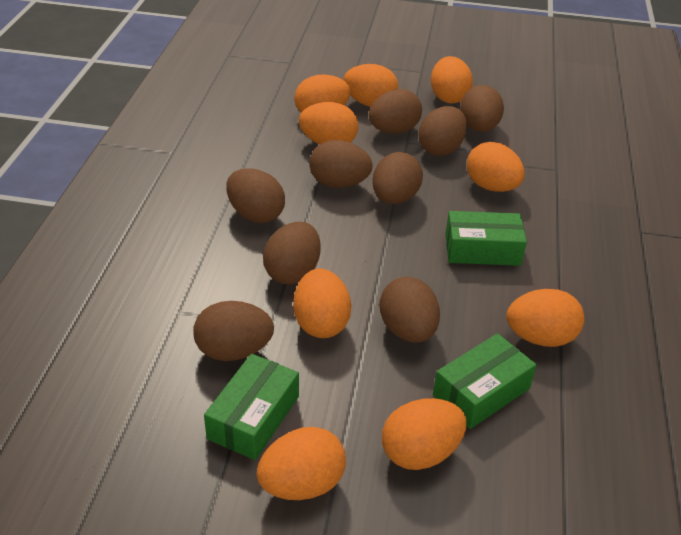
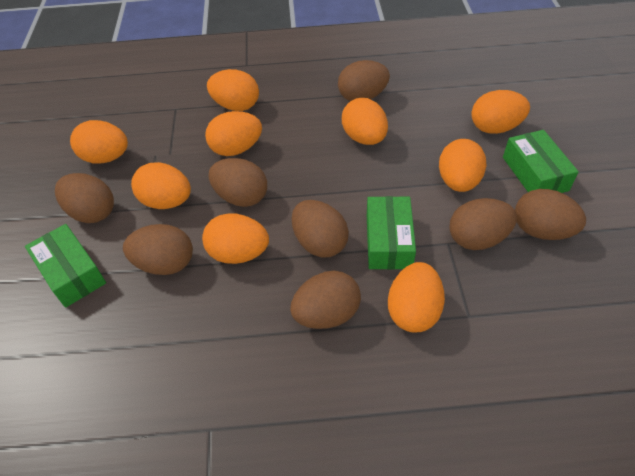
brown egg: [193,301,274,361] [226,168,285,223] [263,222,321,284] [309,140,372,188] [369,89,422,134] [372,152,423,204] [379,277,440,343] [419,106,467,156] [460,85,504,132] = 9 -> [55,173,114,223] [123,224,193,275] [209,158,267,207] [290,271,361,329] [292,200,349,258] [338,60,390,101] [449,198,517,250] [515,189,586,240] = 8

